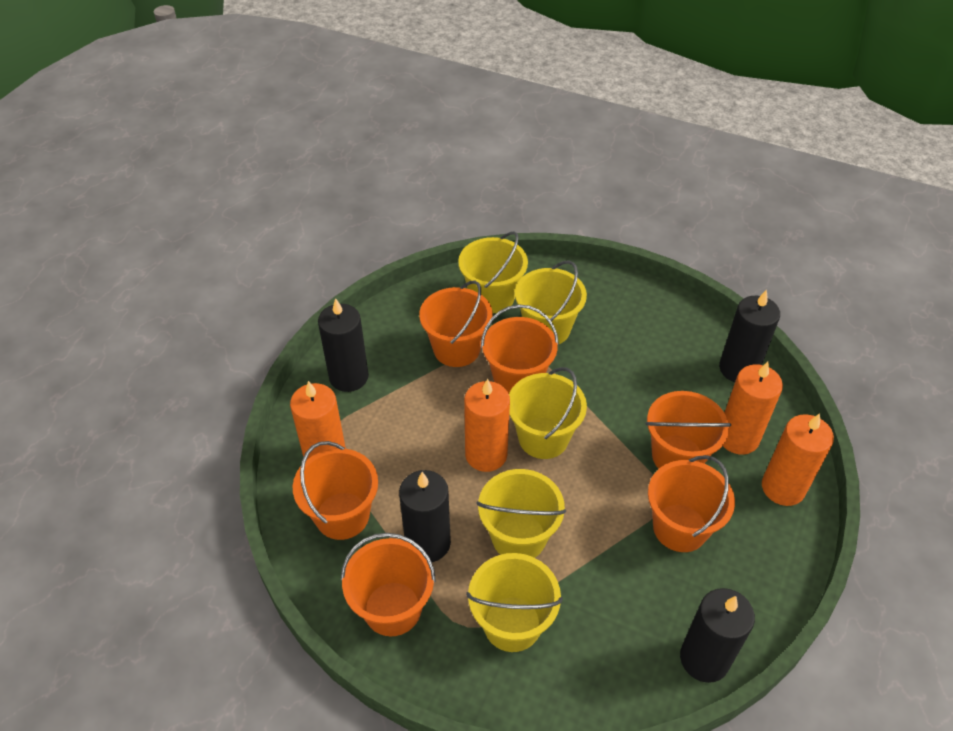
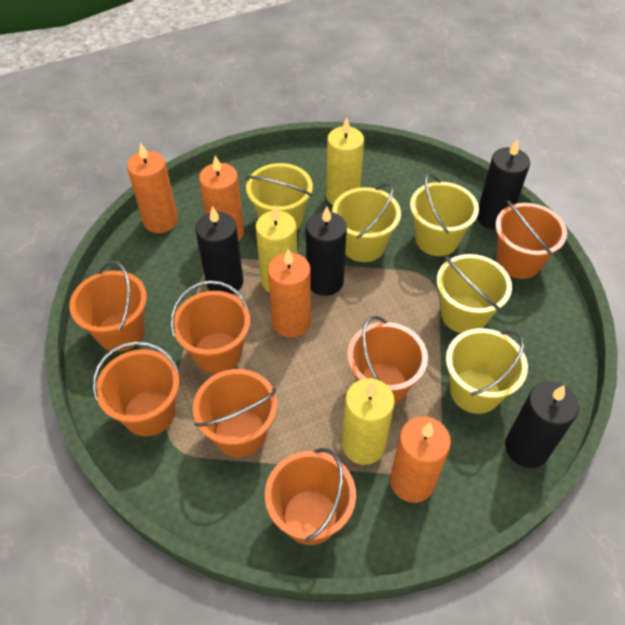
orange bucket: [292,441,378,540] [341,533,436,636] [419,281,492,367] [481,305,559,394] [646,391,731,469] [648,455,735,552] = 6 -> [69,261,147,352] [93,341,180,436] [171,281,250,374] [193,369,277,457] [265,448,356,545] [347,316,428,405] [495,200,567,279] = 7
yellow candle: none = 0 -> [255,205,297,292] [326,118,364,205] [342,378,395,465] = 3

